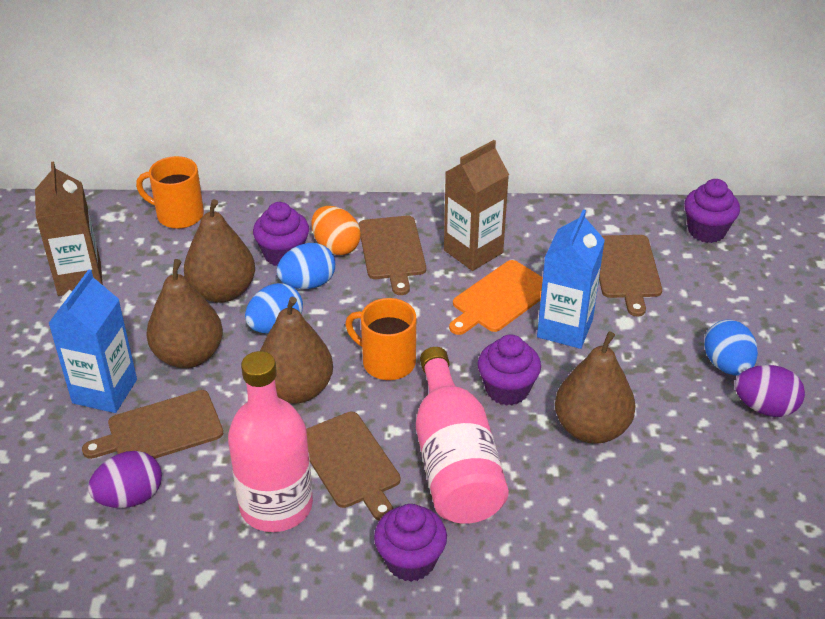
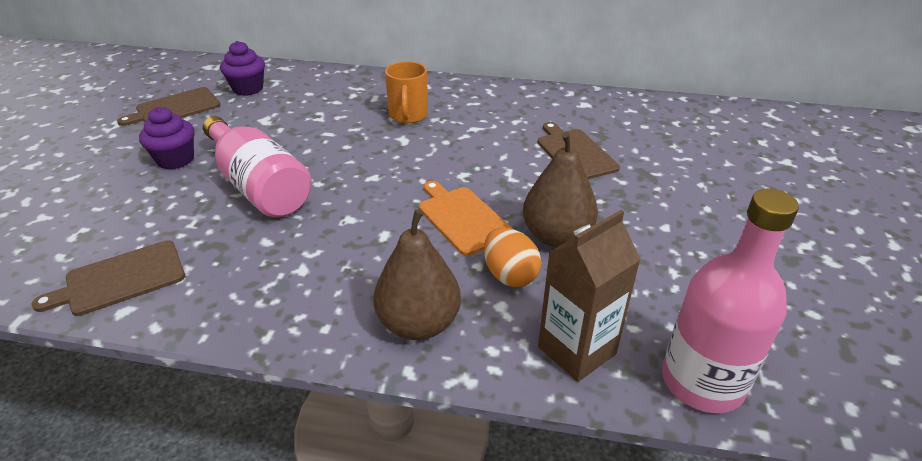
blue carton: [48,269,137,413] [537,209,605,349] = 2 -> none = 0
blue egg: [245,283,303,334] [276,243,335,289] [704,320,758,376] = 3 -> none = 0
brown carton: [35,161,103,296] [444,140,509,271] = 2 -> [538,210,641,382] = 1
brown cutting board: [82,390,224,459] [306,412,401,521] [359,216,426,295] [599,235,662,316] = 4 -> [31,240,185,316] [117,87,220,126] [538,122,620,179] = 3
brown pear: [146,259,223,368] [184,199,255,303] [260,297,333,404] [555,331,636,444] = 4 -> [373,209,461,340] [523,132,598,247] = 2
orange mug: [136,156,204,229] [345,298,416,380] = 2 -> [385,61,428,124] = 1
purple cupcake: [253,202,309,266] [374,504,447,582] [478,335,541,406] [684,179,740,243] = 4 -> [139,107,195,170] [220,41,265,96] = 2
purple egg: [88,451,162,508] [735,365,805,417] = 2 -> none = 0

